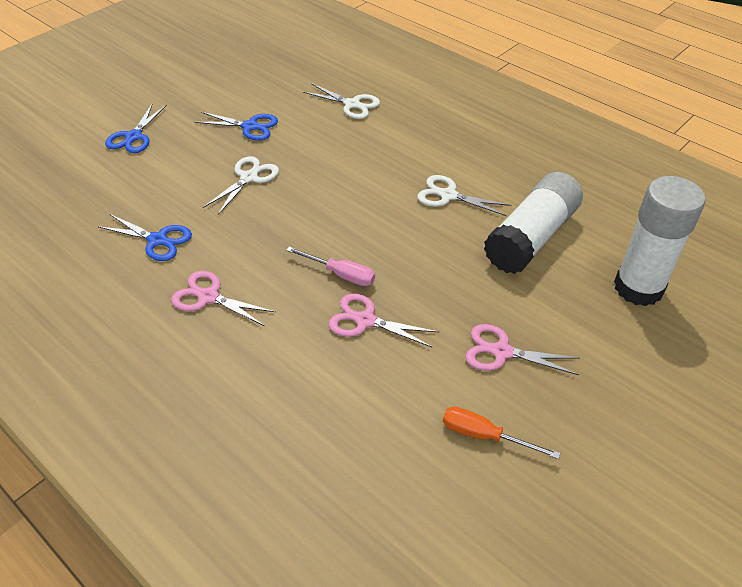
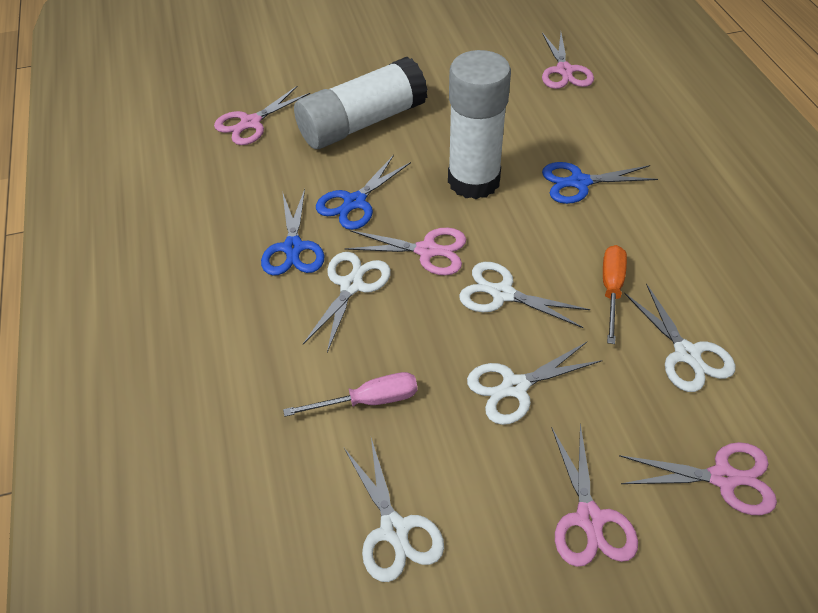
pink scissors: [171,271,276,326] [329,294,439,348] [465,324,580,375] = 3 -> [214,86,310,145] [345,228,466,275] [542,33,594,89] [552,424,638,567] [619,442,777,515] = 5
white scissors: [203,156,279,215] [303,84,380,119] [417,175,512,216] = 3 -> [303,252,391,353] [344,438,444,582] [459,262,590,328] [467,342,603,425] [624,283,735,392] = 5

